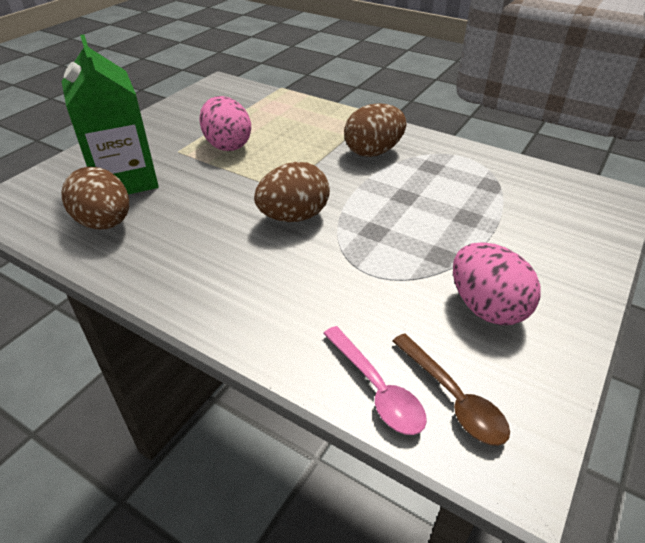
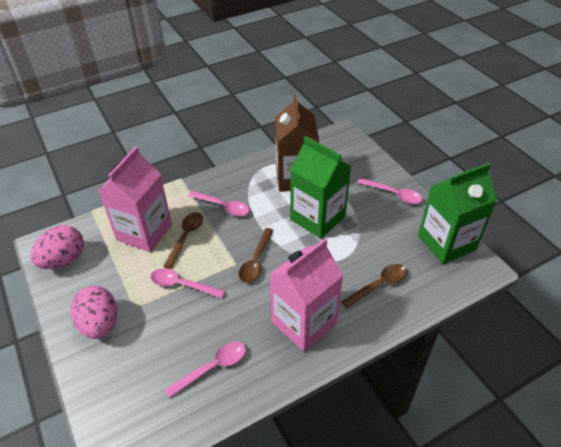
brown carton: none = 0 -> [275,94,319,192] = 1
brown egg: [61,167,129,229] [254,162,330,222] [344,103,406,157] = 3 -> none = 0
brown spoon: [393,333,510,446] = 1 -> [163,212,203,269] [239,228,274,283] [341,264,408,308] = 3
green carton: [62,34,159,195] = 1 -> [290,136,352,238] [418,163,497,264] = 2
pink carton: none = 0 -> [98,146,172,252] [269,239,343,352] = 2
pink spoon: [323,326,427,435] = 1 -> [151,268,226,299] [165,342,246,398] [188,191,250,216] [357,178,423,204] = 4

